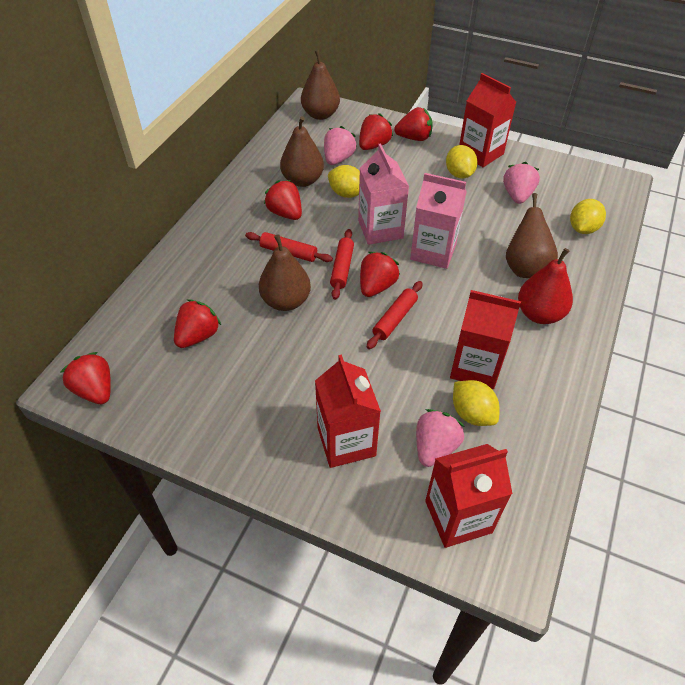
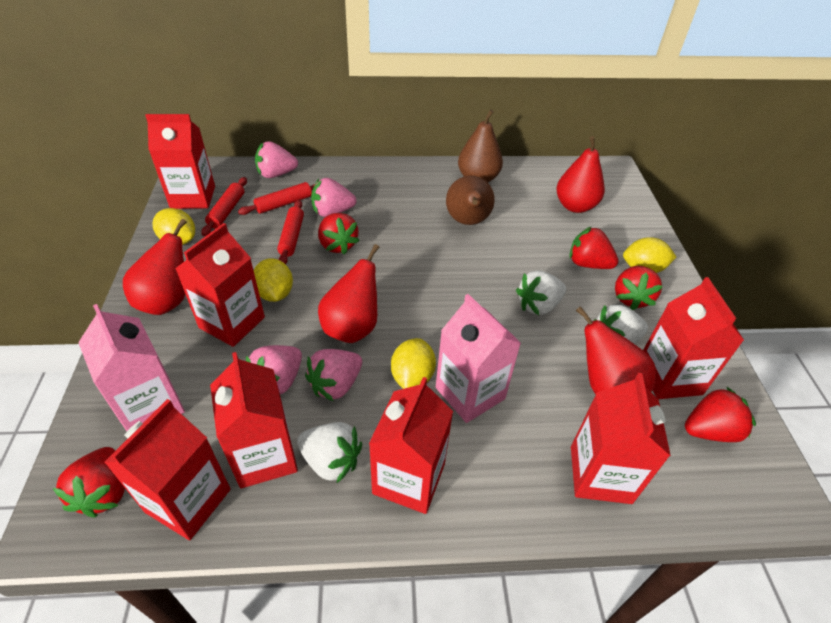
brown pear: [259,234,311,311] [280,116,324,187] [301,50,340,120] [506,193,558,278] = 4 -> [446,176,495,225] [458,109,503,182] = 2
pink strawberry: [324,126,357,165] [416,409,465,467] [503,162,540,204] = 3 -> [246,345,302,394] [255,141,298,178] [305,349,362,402] [311,178,356,217] = 4
red carton: [315,354,381,468] [425,444,512,548] [450,290,521,389] [459,73,516,167] = 4 -> [104,399,231,540] [145,114,215,209] [175,223,265,347] [210,352,298,489] [369,377,453,514] [571,373,671,504] [643,277,744,399] = 7
red pear: [518,248,573,324] = 1 -> [123,219,187,315] [318,244,380,343] [556,136,605,213] [576,306,656,394] = 4
red strawberry: [61,352,111,404] [174,299,221,348] [264,180,302,220] [359,113,393,150] [360,252,400,297] [394,107,433,141] = 6 -> [52,447,125,517] [318,213,360,255] [570,226,618,269] [615,266,663,310] [685,386,756,442] = 5
white strawberry: none = 0 -> [297,422,362,483] [516,270,566,315] [594,305,648,344] = 3

